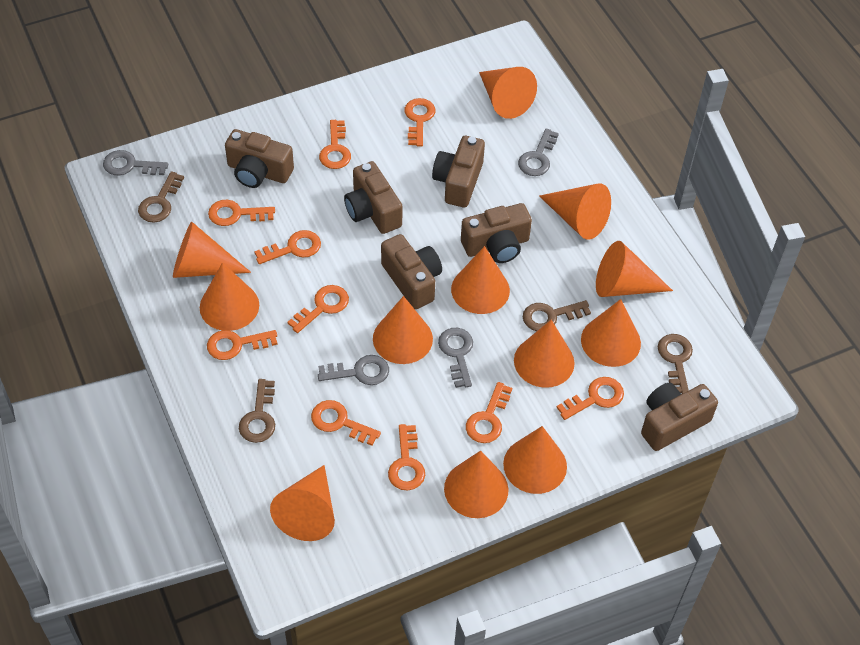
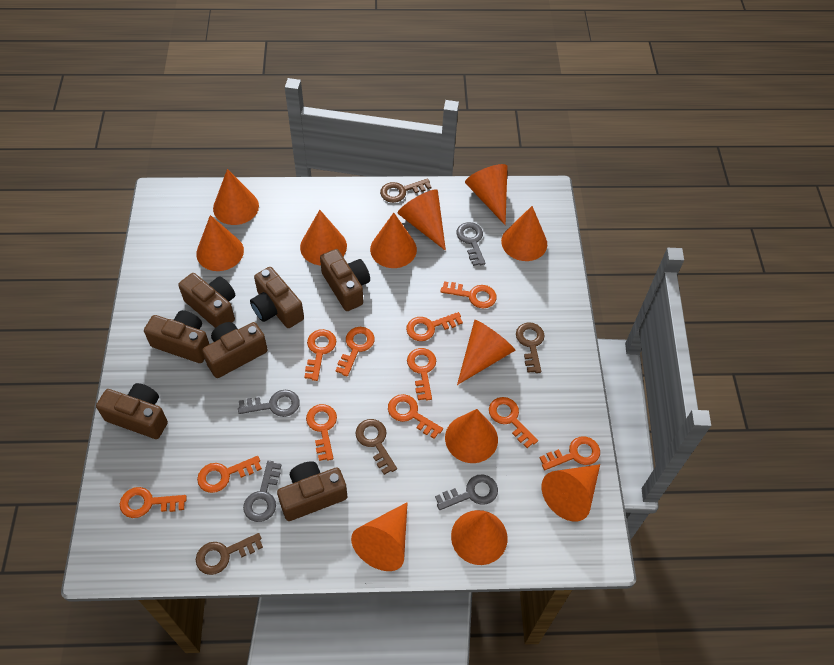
brown camera: [225,129,294,188] [344,161,403,234] [381,234,442,309] [432,136,485,208] [461,203,532,263] [641,383,718,451] = 6 -> [96,383,168,439] [144,310,209,363] [178,273,235,328] [202,322,268,378] [250,267,304,328] [277,461,347,521] [320,249,370,311] = 7
orange key: [207,330,278,360] [208,200,275,226] [254,230,321,264] [287,285,349,333] [311,400,381,446] [319,120,351,169] [388,424,425,490] [404,98,435,147] [466,382,512,443] [556,377,624,420] = 10 -> [120,487,187,518] [197,456,262,493] [305,329,336,381] [306,404,337,461] [335,327,375,377] [388,394,443,439] [406,312,463,341] [407,348,436,401] [440,281,497,308] [489,397,538,448] [540,436,600,470] = 11

